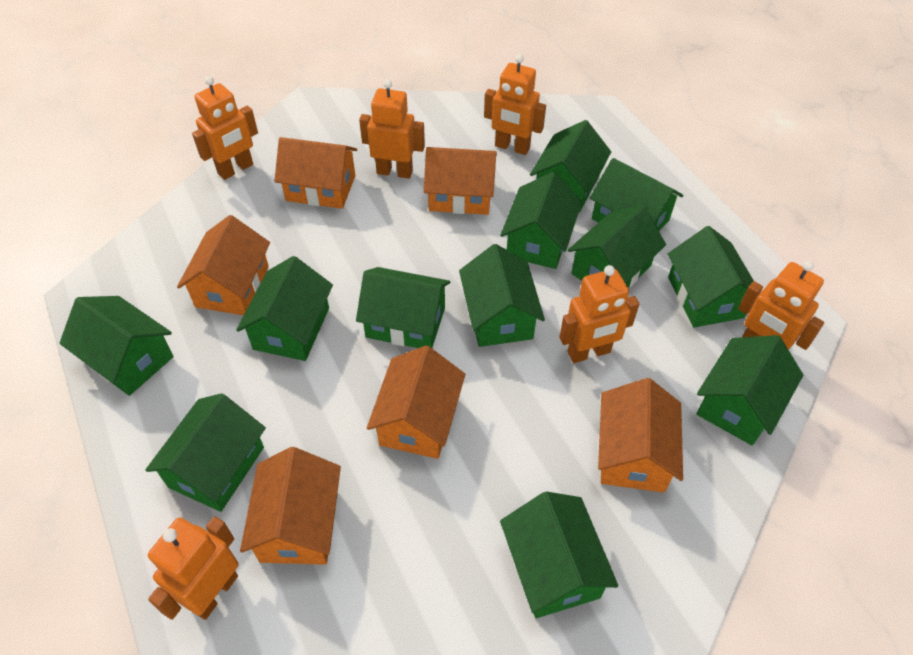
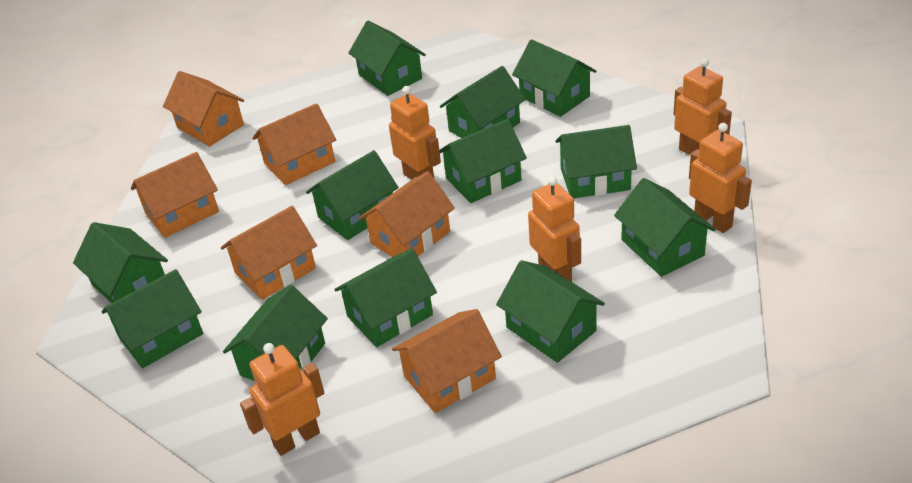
orange robot: [148,516,238,620] [192,76,258,180] [359,79,425,179] [484,54,546,155] [559,265,639,363] [738,260,824,350] = 6 -> [240,343,324,456] [389,86,441,180] [528,176,581,282] [674,58,732,155] [689,123,752,233] = 5

